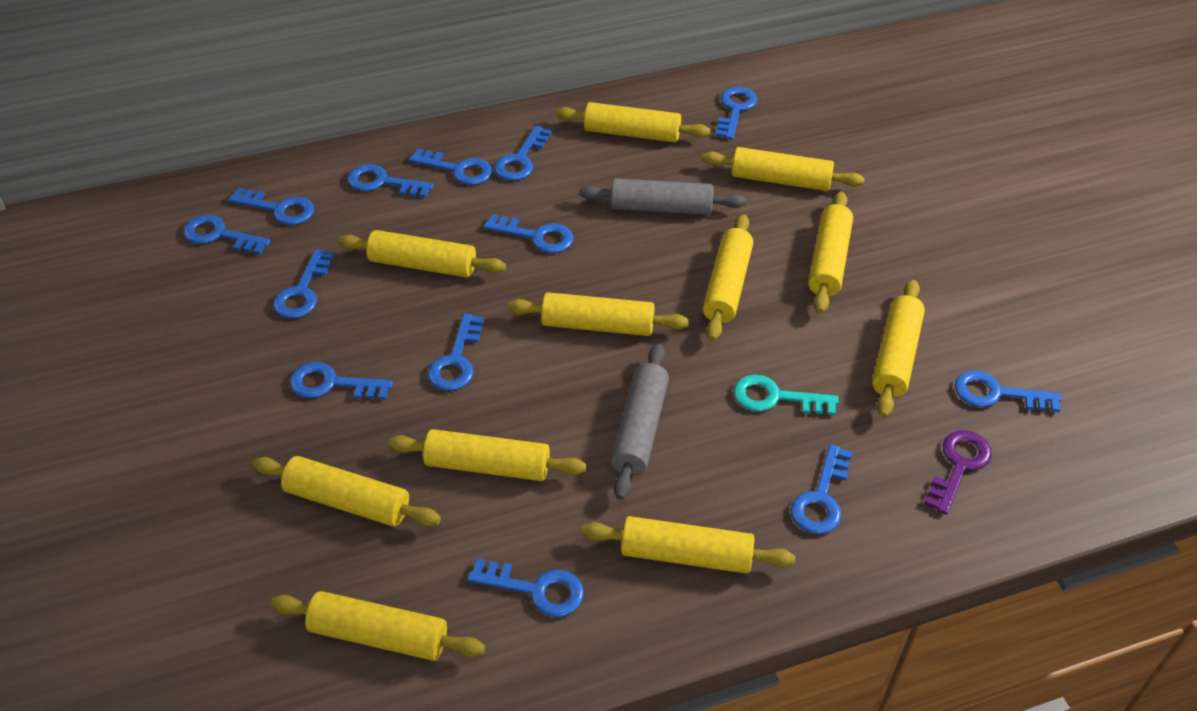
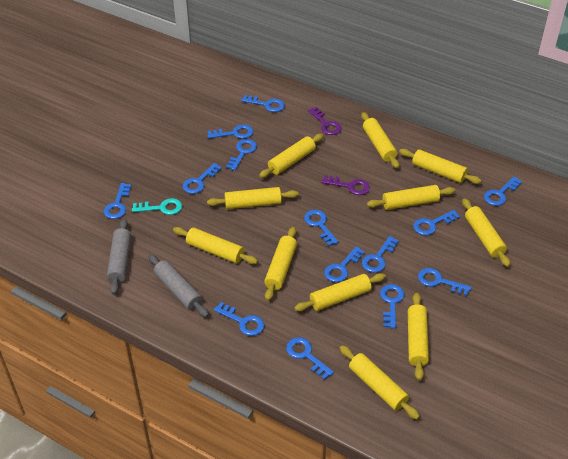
blue key: [183,215,271,254] [228,188,314,225] [273,249,334,319] [290,362,393,400] [347,164,434,198] [409,148,492,185] [428,314,484,391] [468,558,584,617] [484,214,574,253] [494,125,552,181] [716,87,757,140] [791,444,853,534] [955,370,1062,412] = 13 -> [104,183,131,219] [182,163,222,194] [207,124,253,139] [214,302,264,336] [226,139,257,171] [241,95,285,112] [286,337,334,380] [304,210,339,246] [324,246,365,283] [362,236,399,273] [380,284,404,329] [413,210,460,236] [418,268,472,296] [484,177,522,206] = 14
purple key: [924,430,992,515] = 1 -> [308,107,342,135] [321,175,370,195] = 2

